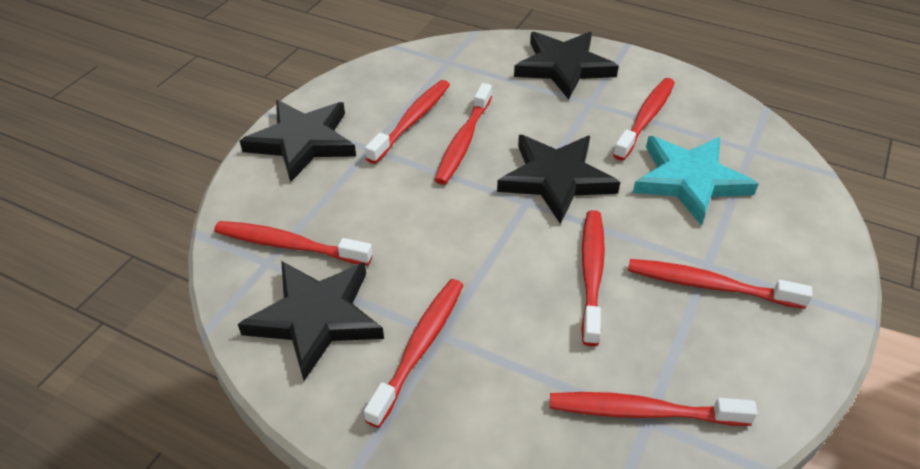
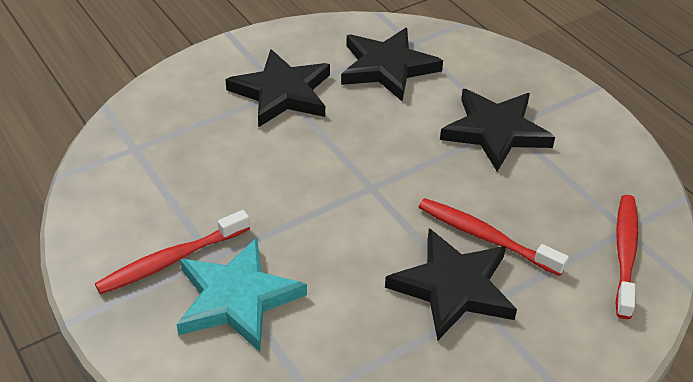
red toothbrush: [214,221,372,266] [364,279,463,428] [365,80,450,164] [435,83,492,185] [550,392,757,426] [581,210,605,346] [613,78,675,161] [628,259,812,309] = 8 -> [95,210,250,294] [419,198,569,276] [615,195,638,319] = 3

